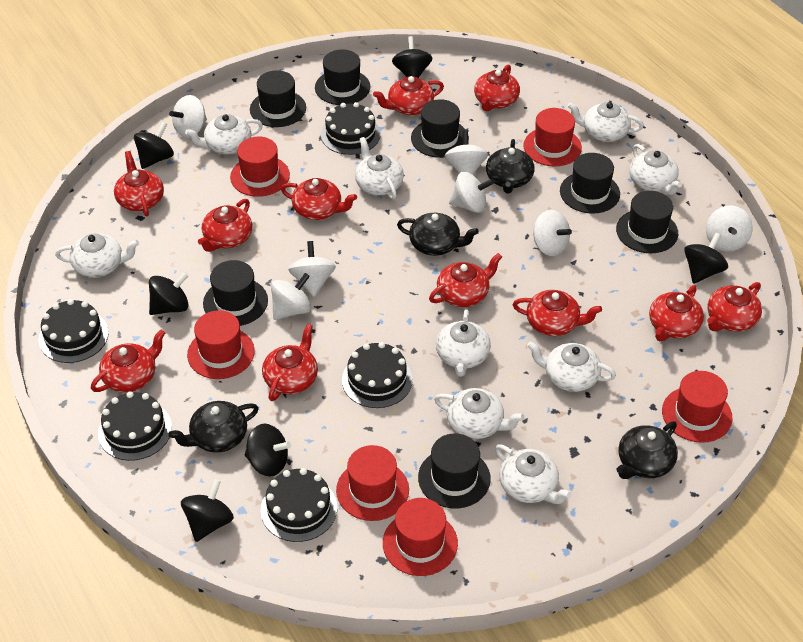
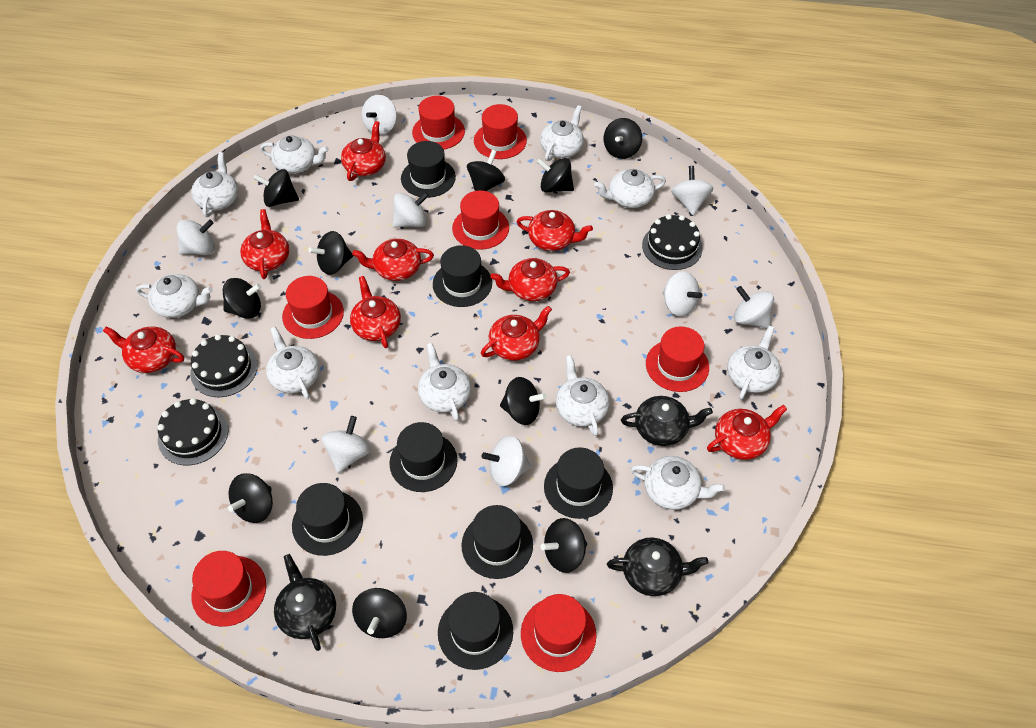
black cake: [39,299,109,363] [98,391,172,461] [261,468,337,542] [321,102,381,155] [342,342,413,408] = 5 -> [157,398,228,465] [190,334,258,397] [642,214,703,270] = 3
black spinning top: [134,122,174,169] [149,272,189,315] [181,479,234,542] [245,424,291,476] [392,36,432,78] [684,233,728,284] = 6 -> [223,278,261,319] [228,473,273,523] [253,169,299,207] [308,231,353,275] [352,588,407,638] [467,150,505,191] [500,377,547,425] [537,158,574,192] [541,518,587,573] [604,118,642,159] = 10
black teapot: [168,401,259,452] [397,212,479,256] [486,139,535,194] [616,421,678,479] = 4 -> [274,554,336,651] [607,537,708,596] [621,396,713,446] = 3
red hat: [187,310,255,379] [230,137,290,197] [336,445,409,521] [383,498,458,576] [523,108,582,166] [662,371,732,443] = 6 -> [191,551,266,627] [282,276,344,339] [412,96,465,150] [452,190,509,250] [474,104,527,159] [521,594,596,672] [646,326,709,392] = 7
red teapot: [91,330,165,392] [114,151,164,216] [198,199,252,252] [262,324,318,401] [281,178,357,220] [373,76,444,115] [429,253,502,307] [474,65,520,112] [513,290,602,336] [649,285,704,341] [707,282,762,332] = 11 -> [103,327,184,373] [240,209,289,279] [341,121,386,181] [350,276,401,348] [352,239,434,281] [481,306,552,361] [490,258,570,301] [517,210,593,251] [707,405,787,460] = 9
white spinning top: [169,95,207,138] [271,273,311,320] [288,241,336,297] [444,130,488,175] [449,172,494,213] [533,210,572,256] [706,205,753,251] = 7 -> [176,220,215,255] [321,416,371,473] [362,95,397,135] [392,192,429,228] [482,436,531,486] [663,271,702,316] [671,166,713,215] [734,286,774,328] = 8
white teapot: [55,233,139,277] [185,114,263,154] [355,137,404,200] [434,388,524,439] [436,309,491,377] [495,444,571,504] [527,341,616,392] [568,102,644,142] [629,144,682,195] = 9 -> [136,274,213,318] [191,152,239,217] [260,136,329,174] [266,327,319,399] [418,343,471,421] [540,105,584,161] [556,355,609,436] [594,169,666,208] [630,456,725,510] [727,326,781,400] = 10

